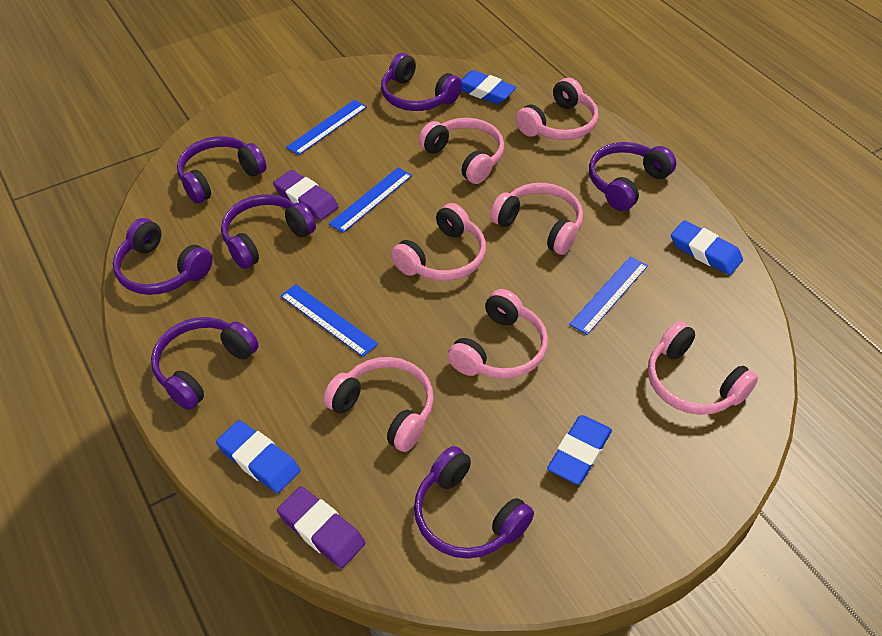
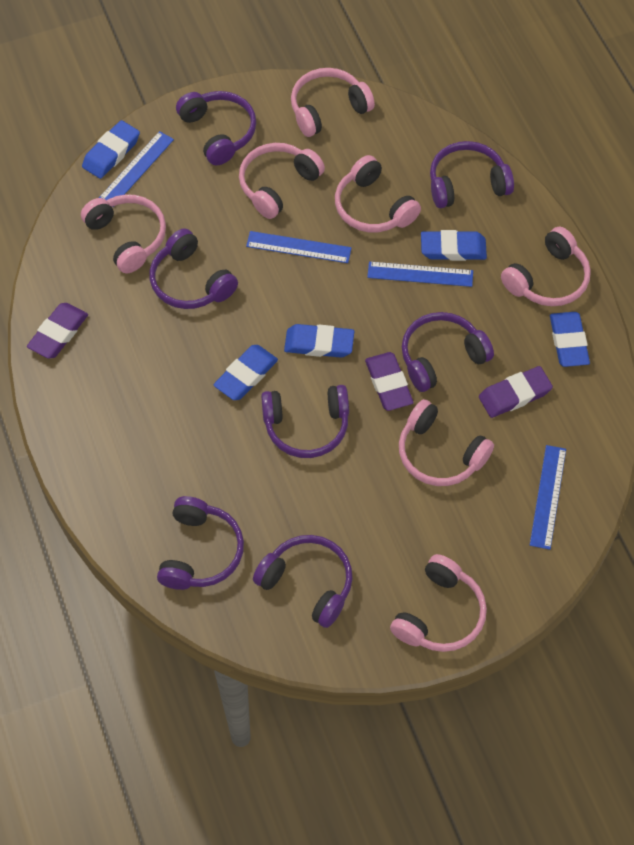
blue eraser: [216,420,300,493] [461,70,517,104] [547,415,612,485] [671,220,743,275] = 4 -> [82,120,140,179] [214,345,278,400] [284,324,354,358] [421,230,487,261] [550,312,590,367] = 5
purple eraser: [273,170,339,221] [277,486,365,568] = 2 -> [27,303,88,359] [365,352,414,411] [479,366,553,418] = 3

